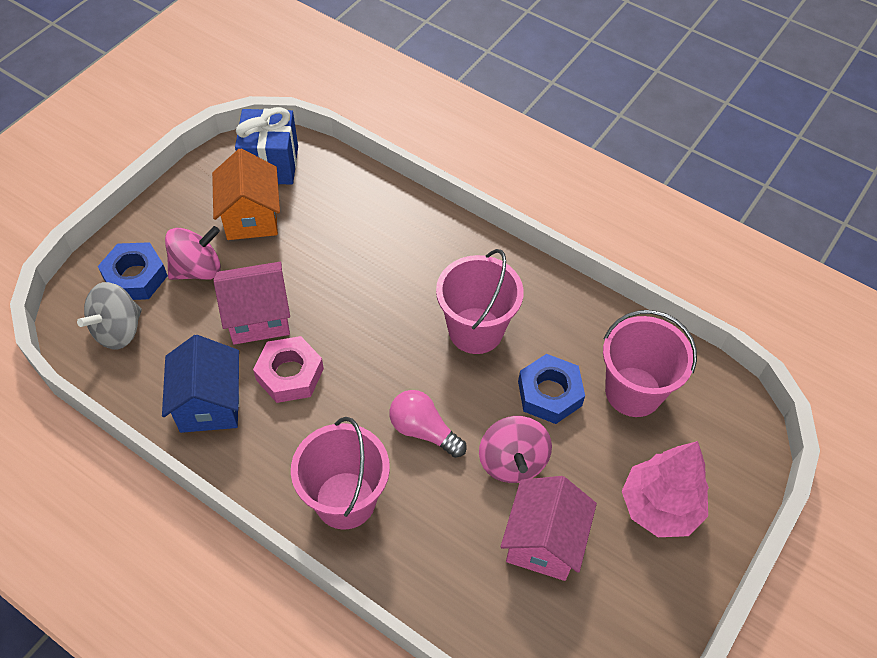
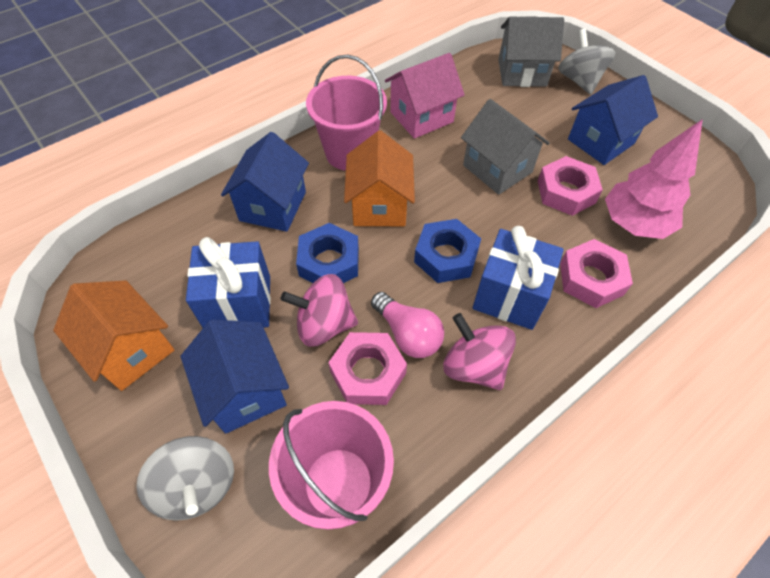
blue gift: [235,107,298,185] = 1 -> [186,237,271,328] [473,226,564,330] = 2
blue house: [162,335,240,433] = 1 -> [180,320,289,434] [221,132,309,232] [568,75,658,165] = 3
grey house: none = 0 -> [461,99,550,195] [498,17,564,87] = 2
grey spinning top: [77,282,142,350] = 1 -> [136,436,234,521] [558,29,616,95] = 2
orange house: [212,149,280,240] = 1 -> [53,280,174,391] [344,131,415,226] = 2
pink bucket: [291,417,390,530] [436,249,524,354] [603,310,697,417] = 3 -> [269,401,394,530] [306,55,387,171] = 2
pink house: [213,262,290,345] [501,476,597,581] = 2 -> [385,53,465,139] = 1
pink nut: [253,336,324,403] = 1 -> [328,332,407,405] [538,156,603,216] [560,239,633,308] = 3

